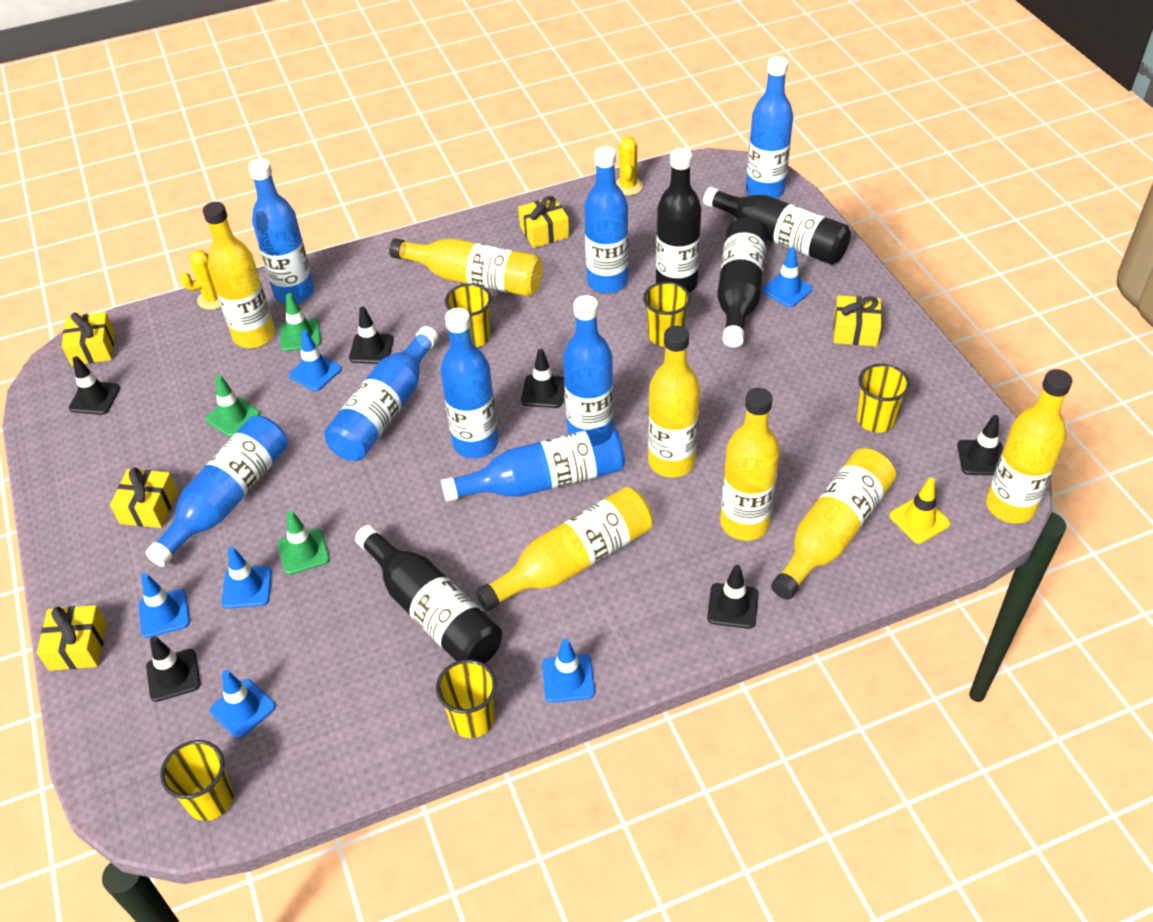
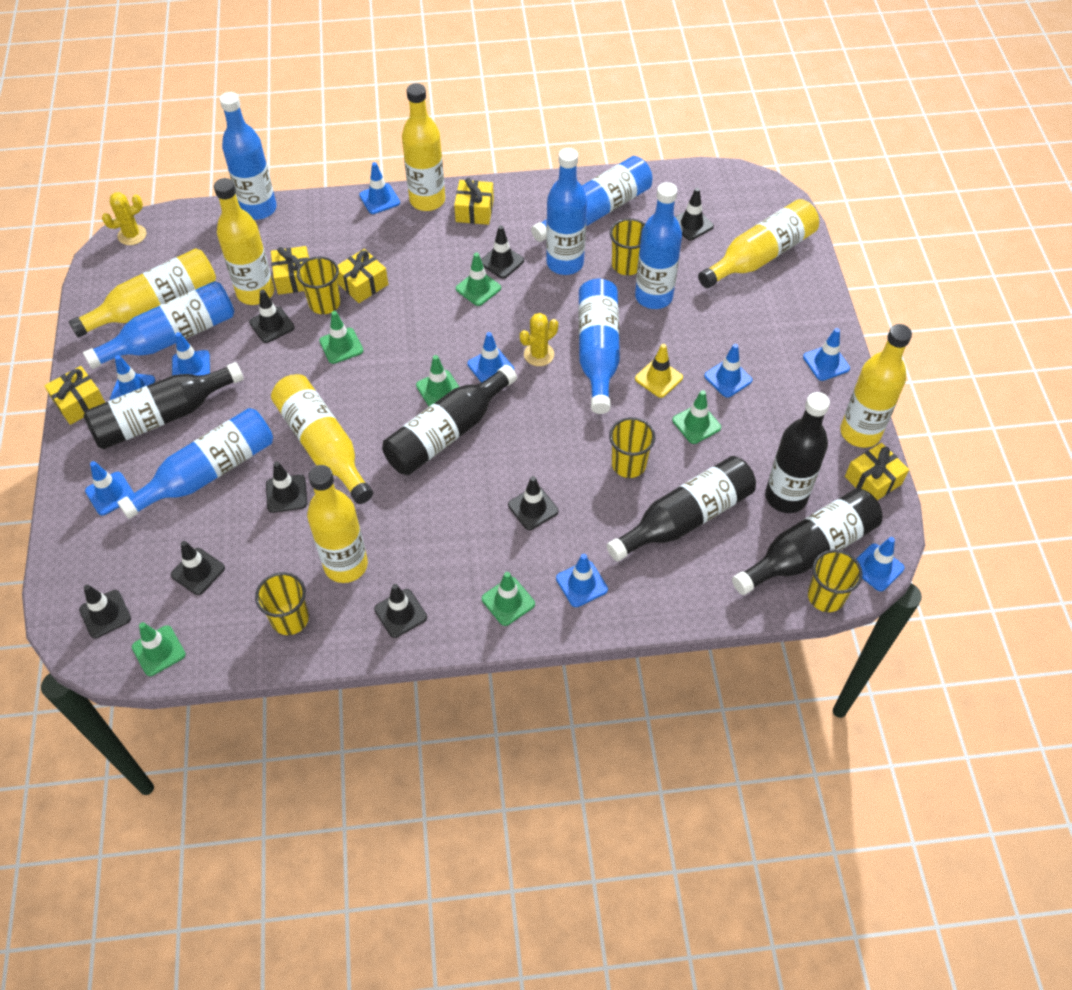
black bottle: [355,525,502,664] [656,148,701,293] [703,187,851,265] [717,218,767,347] = 4 -> [83,362,244,449] [382,365,517,475] [607,456,756,562] [732,488,882,595] [765,392,830,513] = 5
black traffic cone: [69,356,120,415] [146,636,200,702] [349,306,394,364] [521,349,565,408] [707,565,759,629] [957,415,1003,475] = 6 -> [79,585,131,638] [171,541,225,595] [249,289,295,343] [266,461,307,513] [374,584,427,638] [481,225,524,279] [508,476,559,530] [675,188,714,240] = 8
blue bottle: [145,416,288,567] [248,159,314,304] [324,326,438,461] [440,308,499,458] [441,425,625,502] [563,295,614,434] [584,146,629,294] [746,56,793,199] = 8 -> [83,281,234,369] [117,408,273,519] [220,92,276,220] [531,156,652,242] [546,148,587,275] [579,279,620,414] [635,182,682,309] = 7
blue traffic cone: [138,573,190,638] [210,670,276,738] [222,547,272,609] [289,330,342,391] [542,639,595,703] [762,247,813,307] = 6 -> [85,461,134,515] [110,355,155,400] [172,332,210,376] [359,162,400,214] [467,332,514,383] [556,554,608,607] [704,344,753,398] [803,328,850,381] [856,537,904,591] = 9
green traffic cone: [206,375,260,437] [278,511,330,575] [280,293,321,352] = 3 -> [132,622,186,676] [319,311,363,364] [416,355,459,406] [456,253,501,306] [482,572,535,626] [672,390,721,444] = 6

